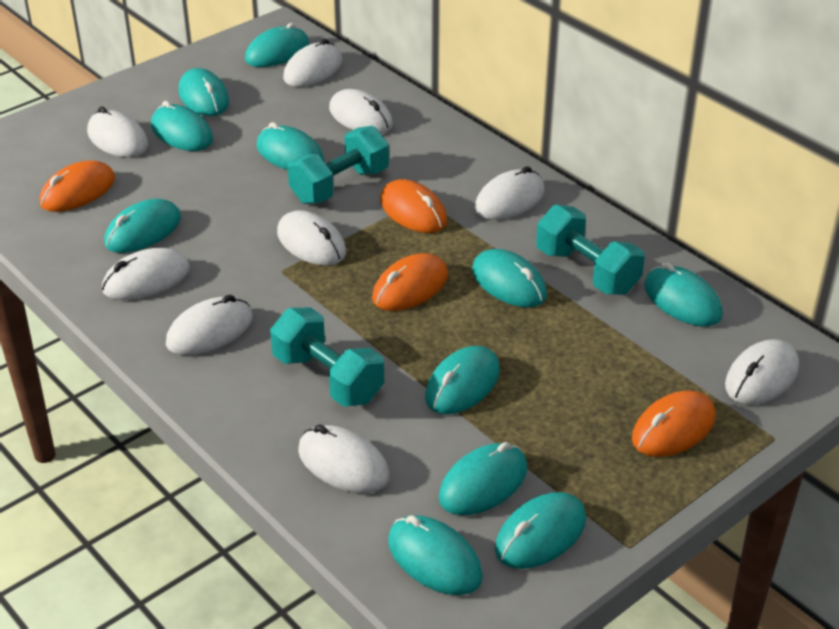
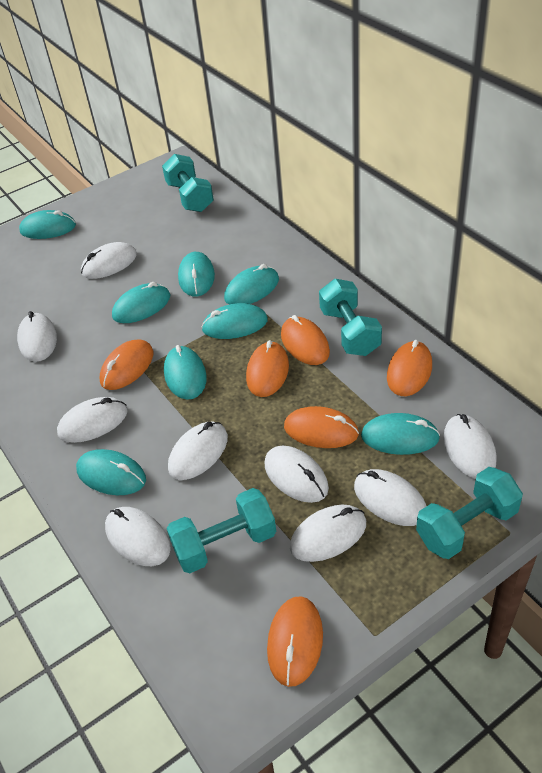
orange mouse: [40,160,115,212] [372,253,448,311] [380,179,447,233] [632,391,716,457] = 4 -> [100,339,153,390] [246,340,289,397] [267,596,323,687] [281,315,330,365] [284,406,359,448] [387,340,432,396] = 6
turquoise dumbbell: [270,307,384,407] [288,126,389,204] [536,205,645,295] = 3 -> [162,154,214,212] [167,488,276,573] [319,279,382,356] [416,467,523,559] = 4
turquoise mouse: [104,199,181,253] [151,101,213,151] [178,68,229,116] [245,23,309,67] [257,122,324,170] [388,515,483,595] [425,346,500,414] [439,442,528,515] [472,249,547,307] [495,492,586,569] [644,262,723,327] = 11 -> [19,210,76,239] [76,449,146,495] [112,282,170,323] [164,345,207,400] [178,252,215,297] [201,303,268,339] [224,264,279,305] [361,413,440,455] = 8

